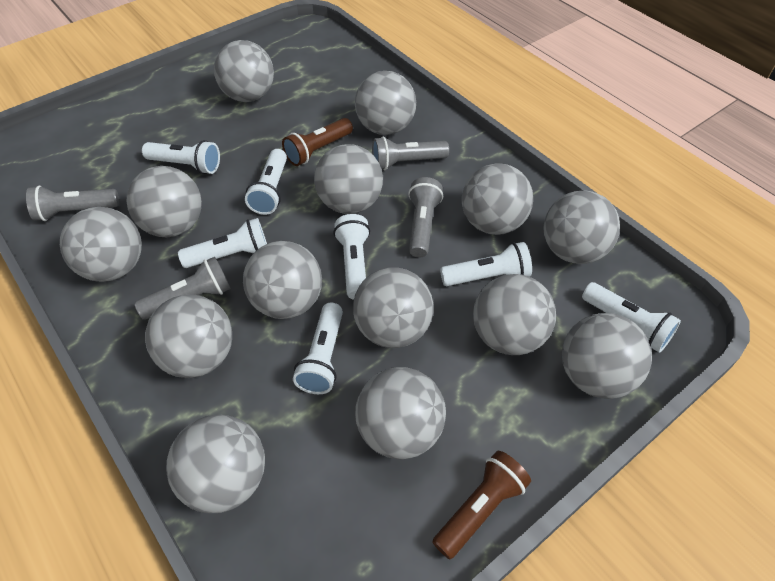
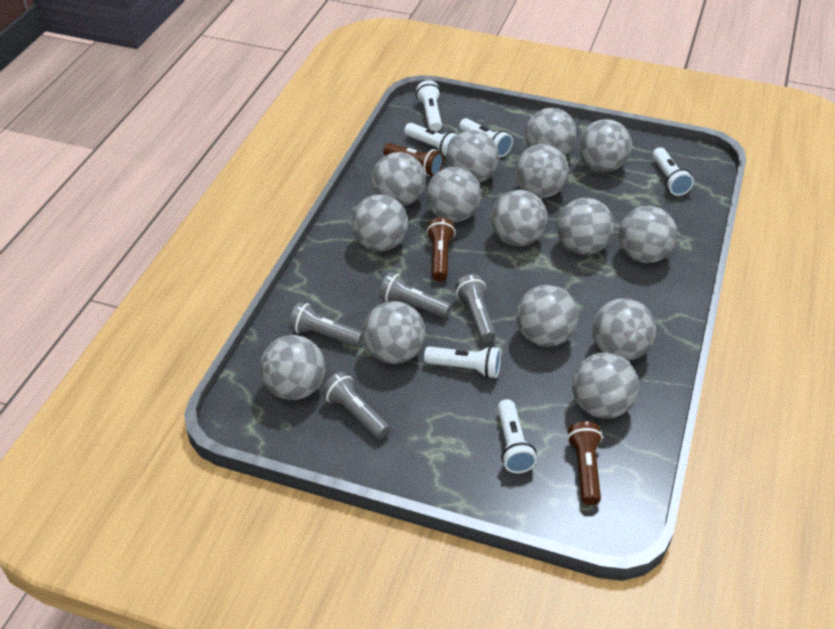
brown flashlight: [282,118,353,166] [432,451,531,559] = 2 -> [383,143,444,176] [426,218,456,281] [567,421,603,505] = 3
grey ball: [60,207,142,282] [126,166,202,237] [145,295,232,378] [166,414,265,513] [214,40,274,102] [243,241,322,319] [314,144,383,214] [353,268,433,348] [355,71,416,135] [355,367,446,459] [462,163,533,235] [473,274,556,355] [543,190,620,264] [562,313,652,399] = 14 -> [260,335,326,400] [352,194,408,251] [362,301,425,364] [372,152,426,206] [426,167,481,222] [446,130,499,183] [491,190,547,246] [515,144,569,198] [516,285,579,347] [525,108,577,156] [557,198,614,255] [572,352,639,419] [579,119,632,172] [592,298,656,361] [619,206,677,263] = 15
white flashlight: [142,140,220,174] [178,218,267,268] [245,149,287,215] [293,302,343,394] [333,214,370,300] [440,242,532,286] [582,282,681,353] = 7 -> [404,123,457,157] [416,80,442,132] [424,346,501,378] [459,118,513,157] [497,399,537,473] [652,147,694,196] = 6

